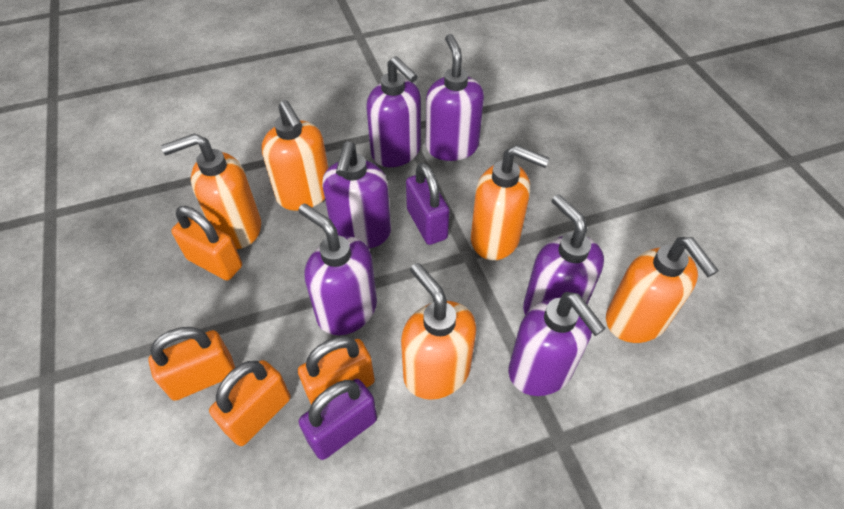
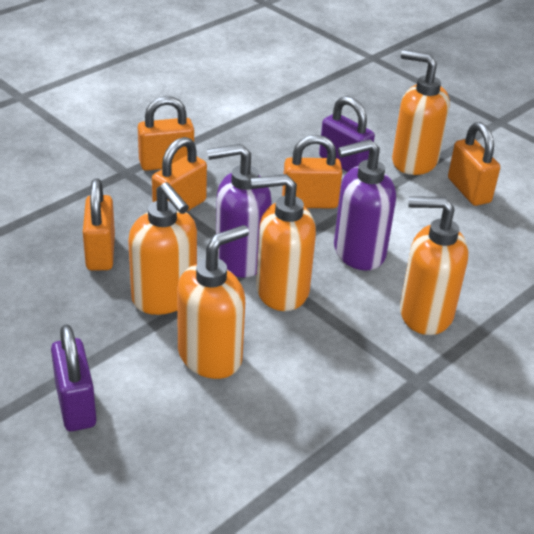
orange padlock: [148,327,235,401] [171,206,242,280] [209,360,291,446] [298,336,375,404] = 4 -> [83,179,115,270] [138,96,194,171] [152,137,207,211] [282,135,342,209] [448,122,500,206] = 5
purple soap dispenser: [298,203,377,335] [322,141,391,249] [367,56,421,167] [426,34,484,161] [509,292,606,396] [523,194,604,315] = 6 -> [207,144,272,278] [334,139,396,270] = 2

